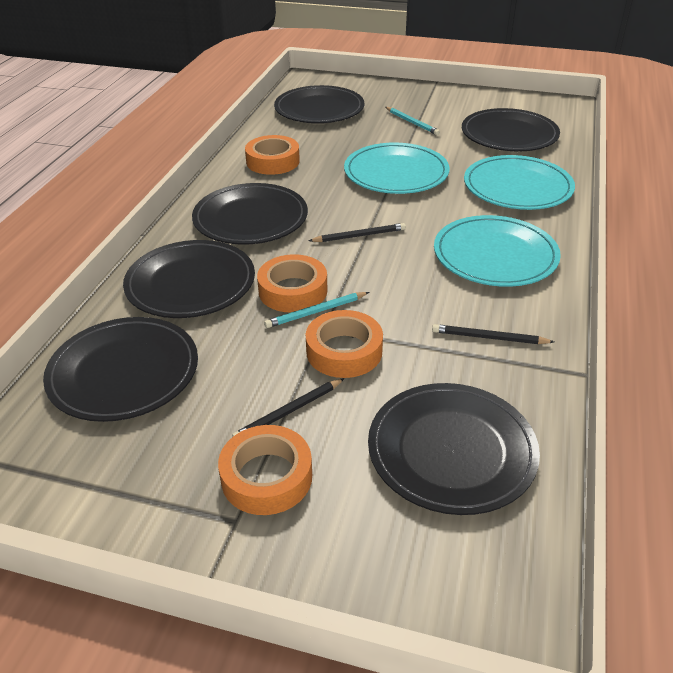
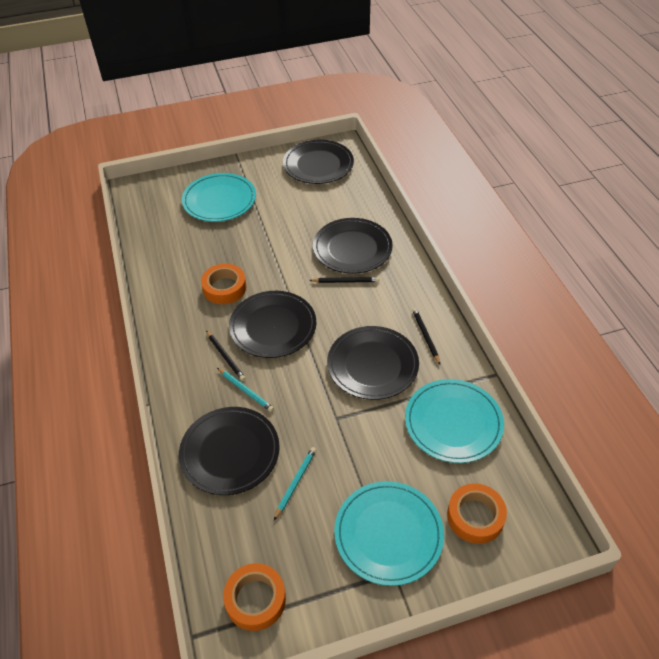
black plate: [43,317,198,422] [123,240,255,318] [192,183,308,245] [274,85,364,123] [368,383,540,515] [462,108,560,151] = 6 -> [179,407,280,495] [229,291,316,358] [283,140,354,184] [313,218,393,274] [327,326,419,400] = 5
orange tape: [218,425,312,515] [245,135,300,175] [257,254,328,312] [306,310,383,378] = 4 -> [201,264,247,304] [223,563,286,631] [447,483,507,544] = 3

